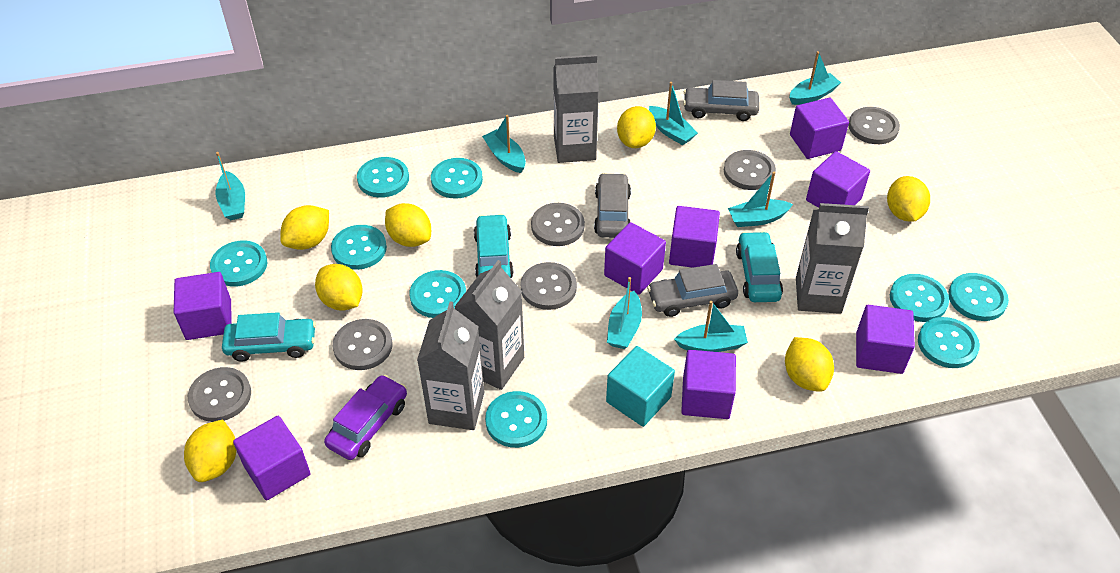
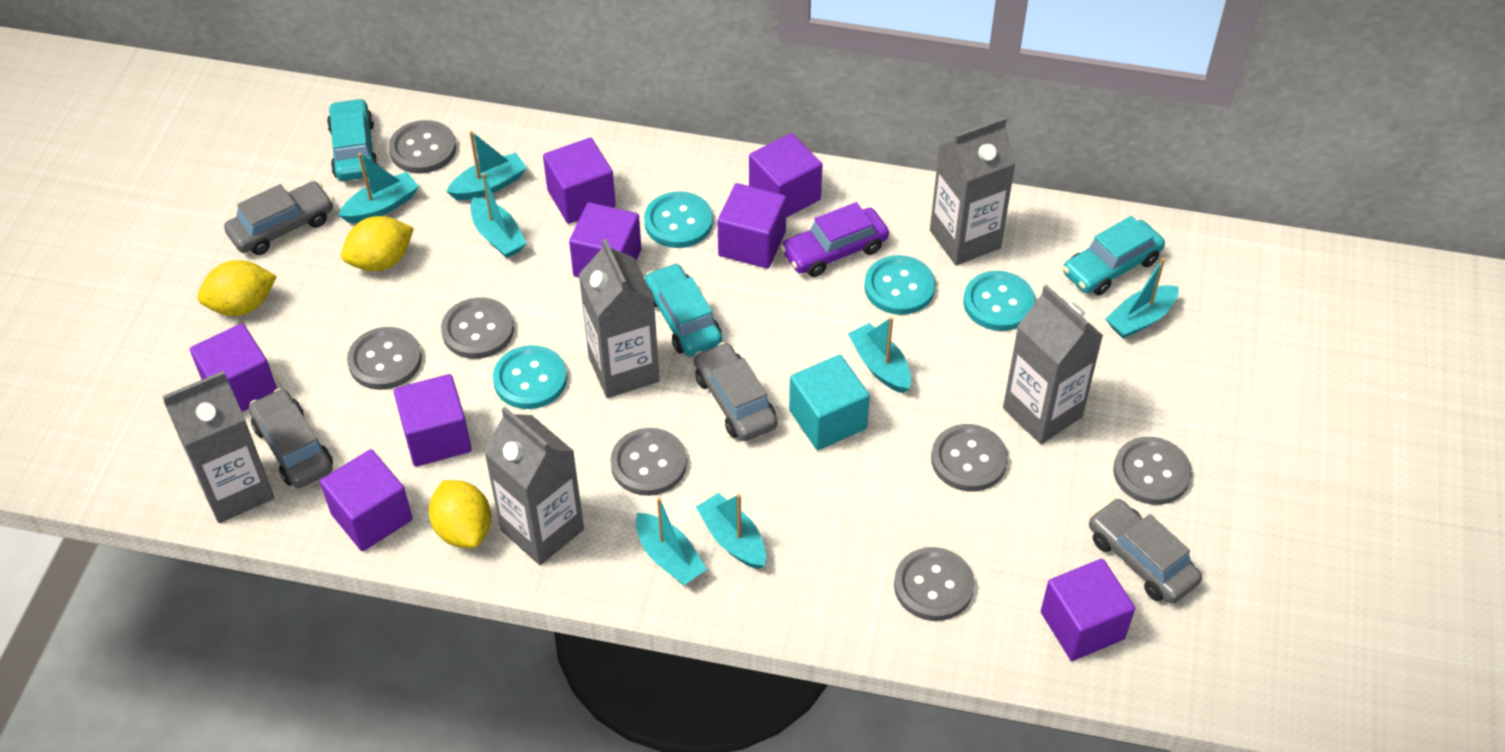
grey button: [188,367,251,422] [333,319,392,370] [521,262,577,310] [531,203,585,246] [724,150,776,190] [848,107,900,144] = 6 -> [347,327,422,390] [389,120,456,174] [441,297,514,359] [610,428,687,496] [894,547,975,621] [931,424,1008,491] [1113,437,1192,505] = 7
grey car: [594,173,631,238] [647,264,738,317] [683,80,759,121] = 3 -> [224,181,334,255] [249,388,333,488] [694,342,778,441] [1089,498,1202,604] = 4
grey carton: [417,302,484,430] [454,260,524,390] [553,54,599,163] [796,203,869,314] = 4 -> [162,371,274,523] [484,407,584,565] [579,239,659,398] [930,117,1016,265] [1003,285,1103,444] = 5
turquoise button: [210,241,267,286] [331,225,387,270] [357,157,409,198] [409,270,466,318] [431,158,483,199] [485,391,547,448] [890,274,949,322] [918,317,980,368] [948,273,1009,321] = 9 -> [493,345,567,409] [644,191,713,248] [864,255,935,315] [963,271,1035,331] = 4
yellow lemon: [184,420,236,482] [280,205,329,250] [315,264,363,310] [385,203,431,247] [617,106,656,148] [785,337,834,392] [887,176,930,222] = 7 -> [197,260,277,316] [341,216,414,271] [429,480,491,548] = 3

